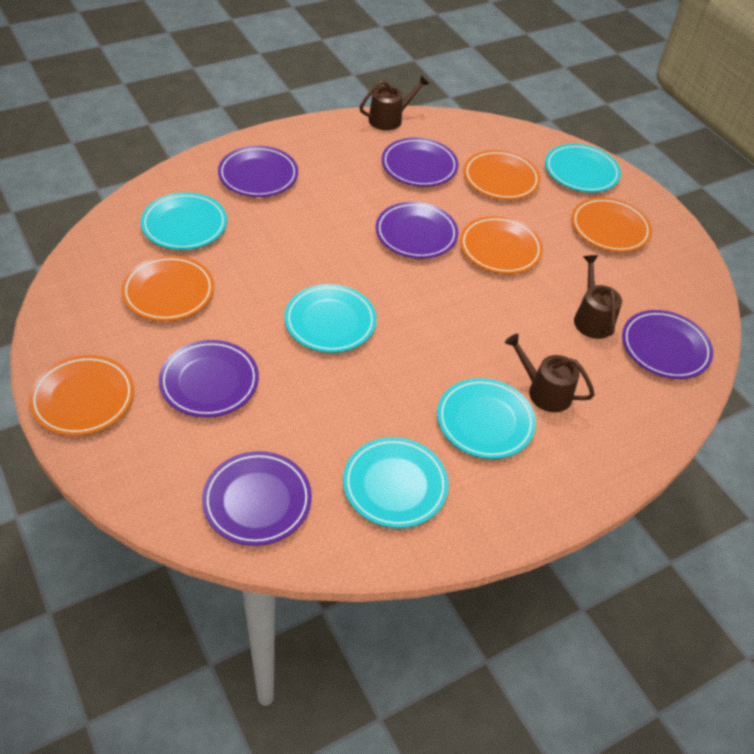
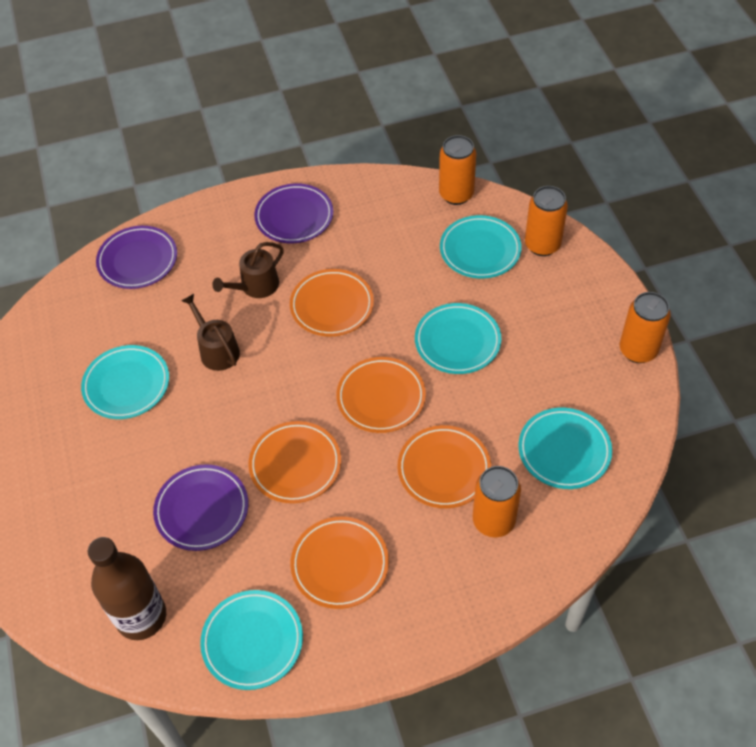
brown bottle: none = 0 -> [88,537,166,640] = 1
brown watering can: [360,75,429,130] [505,334,595,412] [574,255,622,339] = 3 -> [182,294,240,371] [212,242,284,298] = 2
orange can: none = 0 -> [439,135,476,205] [473,466,521,537] [525,186,568,256] [620,292,671,363] = 4
purple plate: [159,340,259,418] [202,451,312,546] [218,146,298,197] [375,202,459,259] [382,138,458,187] [622,310,713,379] = 6 -> [96,226,177,289] [153,464,248,551] [254,183,333,243] = 3

